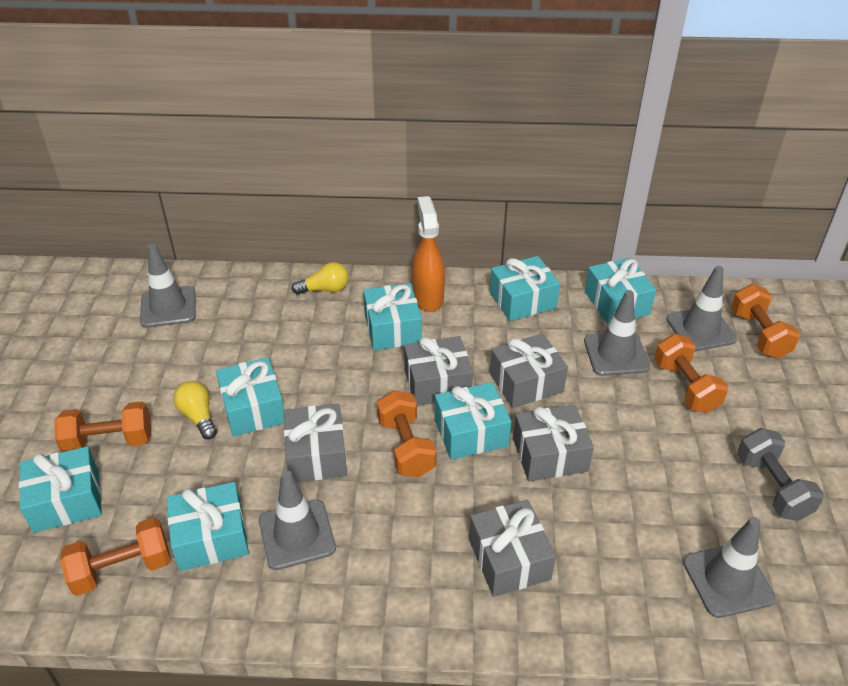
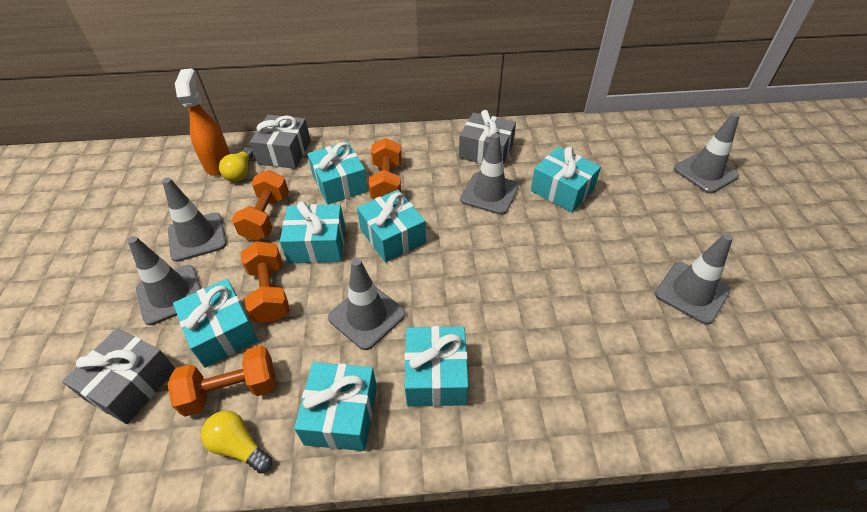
grey dumbbell: [737,428,824,521] = 1 -> none = 0
grey gift: [284,404,347,482] [404,336,473,406] [469,500,556,597] [490,333,568,408] [513,405,594,481] = 5 -> [62,328,175,424] [250,115,311,169] [459,110,516,164] = 3
grey traffic cone: [140,244,196,328] [259,470,336,570] [584,290,650,376] [666,266,737,352] [683,517,775,618] = 5 -> [128,236,201,325] [162,178,226,262] [328,258,406,350] [460,133,519,215] [655,233,733,325] [674,113,740,193] = 6
orange dumbbell: [54,401,151,452] [60,517,171,596] [377,390,436,478] [654,334,728,413] [731,284,800,358] = 5 -> [168,346,276,417] [232,170,289,241] [241,241,290,323] [369,138,402,199] = 4

